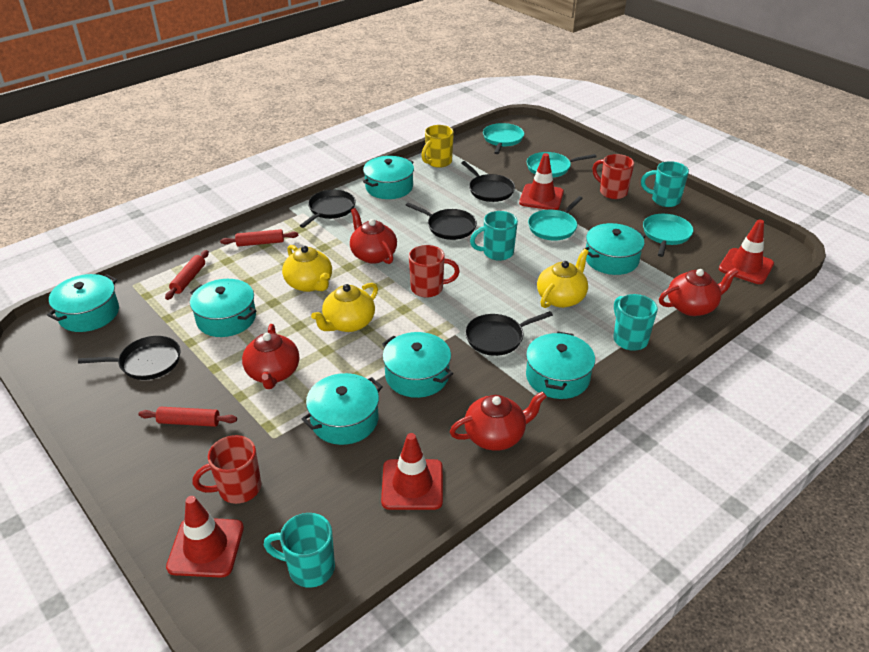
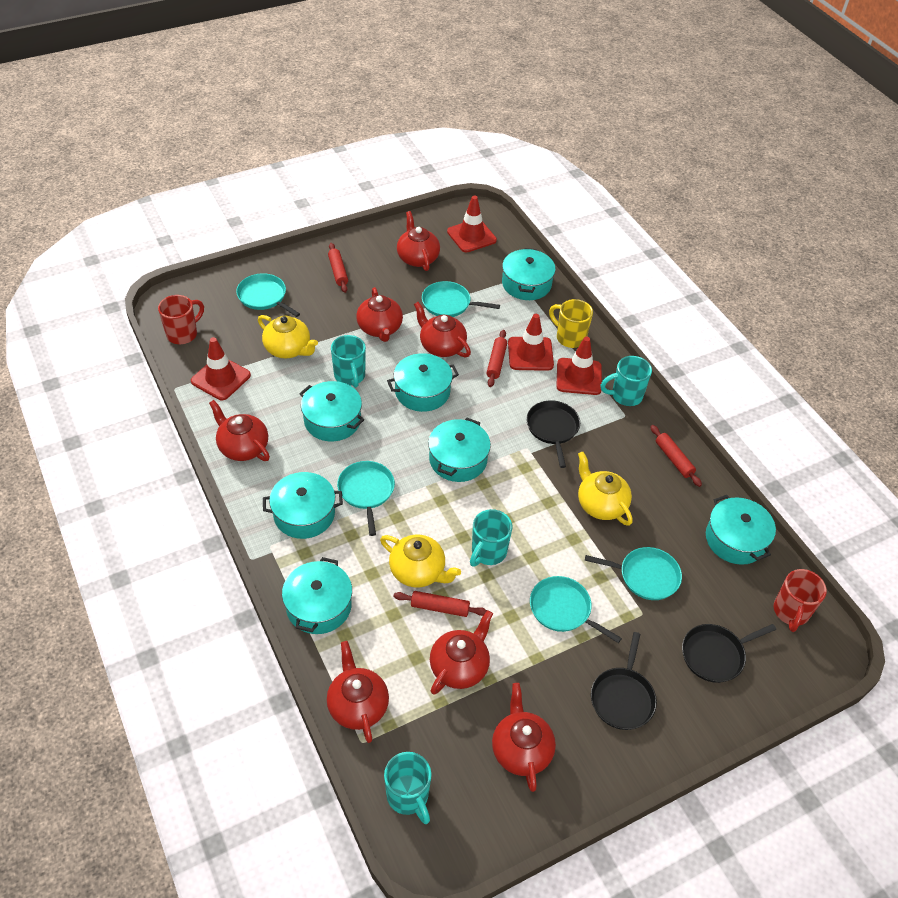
black pan: [78,336,180,380] [300,190,356,228] [406,202,477,240] [461,161,515,202] [465,311,553,356] = 5 -> [526,400,580,468] [591,632,657,730] [682,624,776,683] = 3
red mug: [192,435,261,504] [409,245,460,298] [592,154,634,199] = 3 -> [158,295,204,344] [774,569,827,632] = 2
red rolling pin: [138,407,237,427] [165,250,209,300] [220,229,298,247] = 3 -> [328,243,348,293] [393,591,487,617] [487,330,507,387] [650,425,702,487] = 4
red teapot: [242,324,299,389] [350,208,397,264] [450,391,547,451] [659,268,739,316] = 4 -> [209,400,270,461] [327,641,389,743] [356,287,403,342] [397,211,440,271] [414,302,471,358] [430,610,493,695] [492,683,556,792] = 7
turquoise pan: [483,123,524,154] [527,152,596,177] [528,196,583,241] [643,214,693,257] = 4 -> [236,273,300,317] [337,461,395,536] [422,281,500,317] [530,576,622,643] [585,547,682,600] = 5

